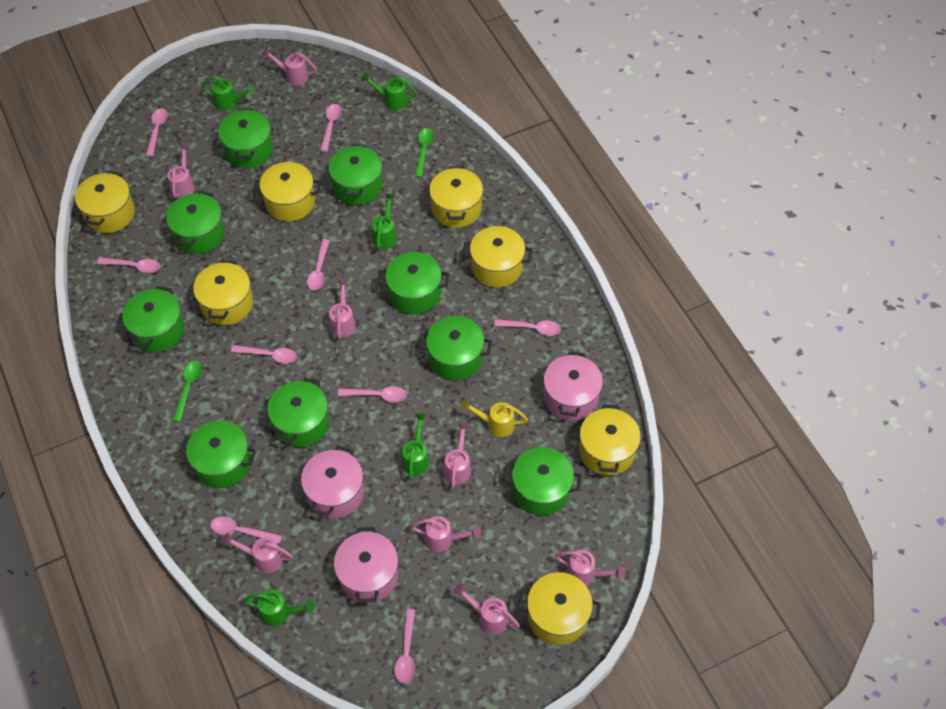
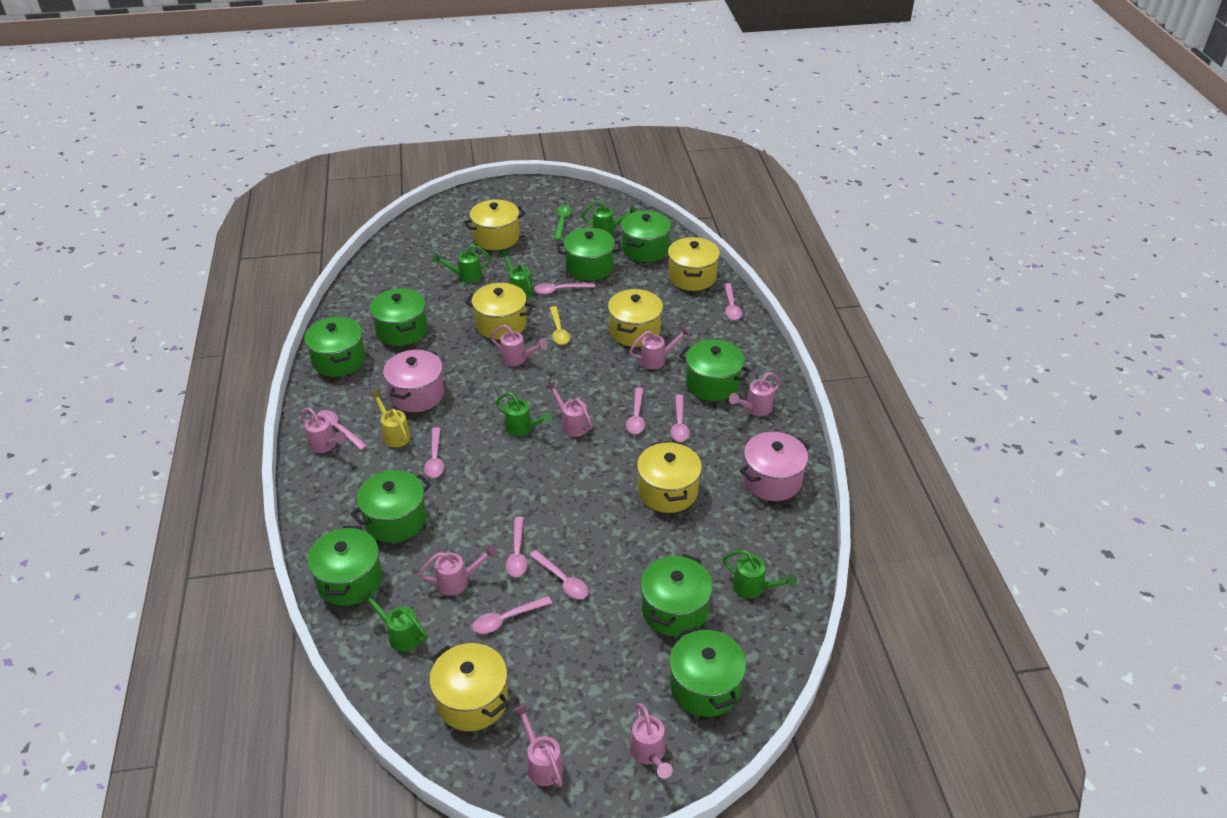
green spoon: [173,361,202,422] [415,128,434,177] = 2 -> [554,205,572,240] = 1
green watering can: [202,75,255,111] [243,590,315,626] [361,73,417,110] [372,194,397,249] [402,413,429,479] = 5 -> [360,589,428,652] [432,244,492,283] [496,392,552,436] [500,250,533,298] [582,200,637,235] [723,550,797,598] = 6
pink pot: [301,445,364,518] [334,527,398,603] [543,351,603,421] = 3 -> [383,349,444,412] [740,432,810,501] = 2
yellow pot: [75,171,135,233] [193,260,253,325] [253,162,321,222] [429,167,483,228] [463,226,532,288] [518,572,601,645] [579,404,641,475] = 7 -> [429,643,509,731] [464,200,526,250] [465,283,534,340] [608,289,663,347] [637,441,702,513] [668,237,720,291] = 6
yellow spoon: none = 0 -> [550,306,570,345] = 1

